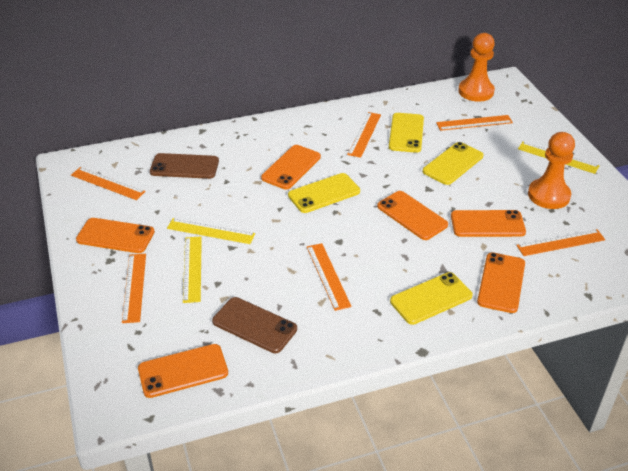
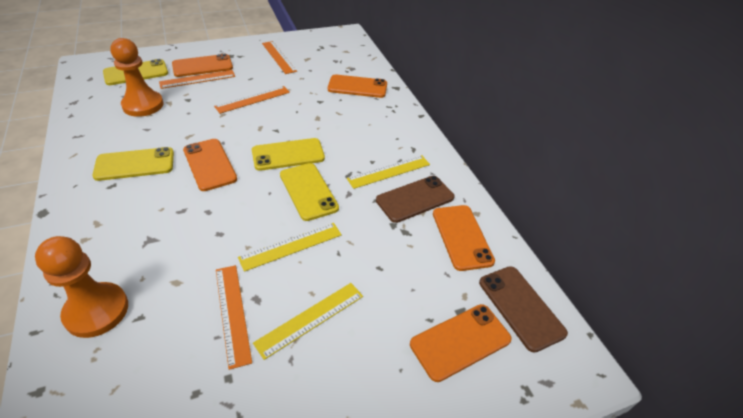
orange phone: [76,218,155,253] [138,344,228,398] [261,145,321,190] [377,191,448,240] [451,210,526,237] [477,253,525,313] = 6 -> [172,54,233,77] [183,139,237,191] [328,74,387,98] [410,304,512,382] [433,205,495,271] = 5
orange ruler: [71,167,146,200] [122,254,146,323] [307,243,352,311] [347,112,381,158] [436,115,513,131] [516,229,605,256] = 6 -> [159,70,235,89] [214,86,290,114] [216,265,252,370] [262,41,297,74] = 4

